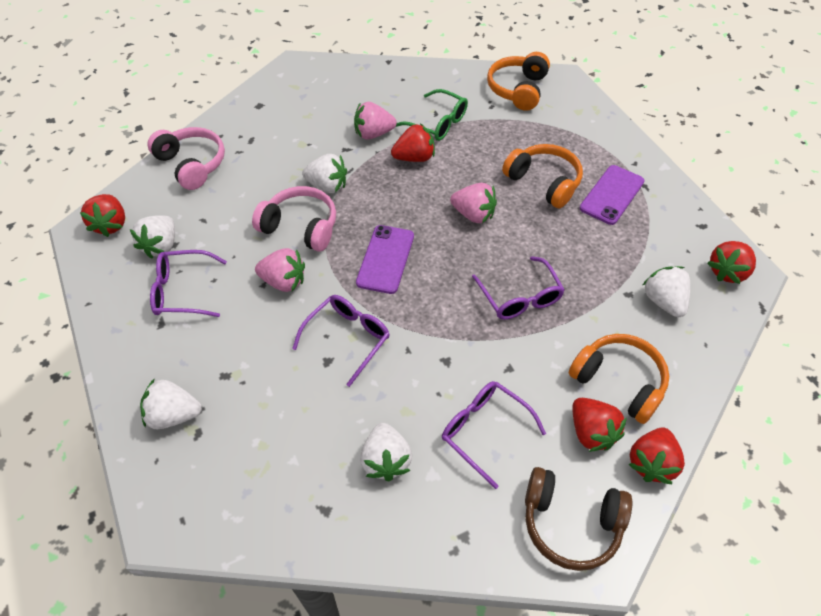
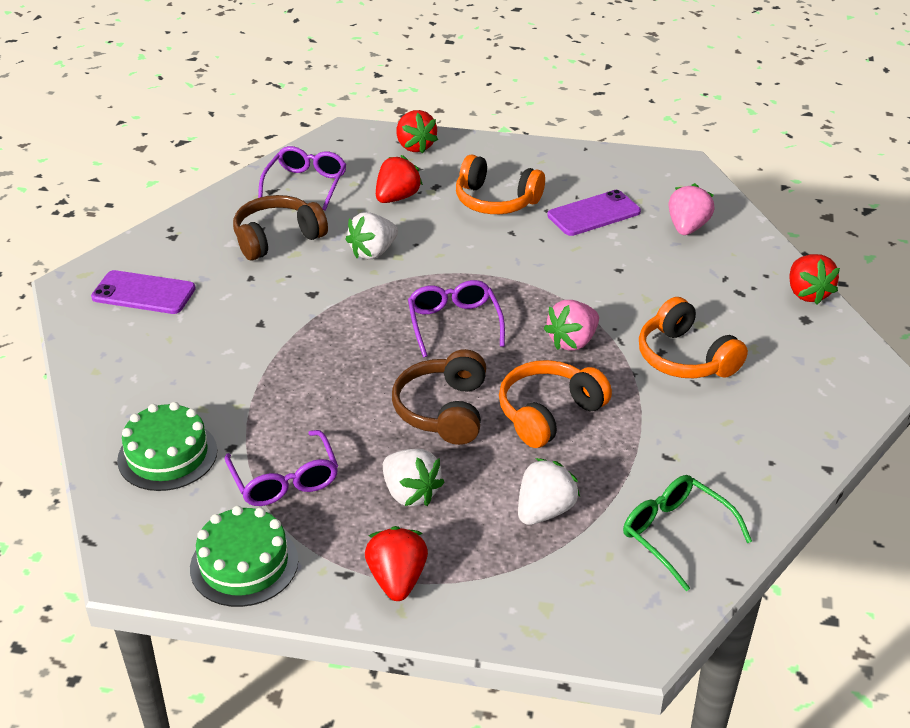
brown headphones: [525,467,632,571] = 1 -> [233,195,328,261] [392,349,486,445] = 2
green cake: none = 0 -> [117,402,217,491] [190,506,298,607] = 2
pink headphones: [147,127,225,190] [252,186,336,252] = 2 -> none = 0
pink strawberry: [255,248,305,292] [354,102,397,140] [450,183,497,223] = 3 -> [544,300,599,351] [668,183,715,235] = 2
purple glasses: [150,250,227,317] [292,295,390,387] [442,381,546,489] [472,256,565,320] = 4 -> [225,430,338,506] [258,146,347,210] [408,280,505,357] = 3
red strawberry: [80,194,125,237] [391,123,435,162] [572,398,627,452] [628,427,685,484] [707,241,756,284] = 5 -> [365,526,428,601] [376,155,423,203] [396,110,438,154] [789,254,840,305] = 4
white strawberry: [130,215,175,259] [140,378,202,429] [302,154,347,193] [360,423,412,482] [643,266,690,317] = 5 -> [345,212,398,259] [383,449,445,506] [518,458,580,525] = 3

